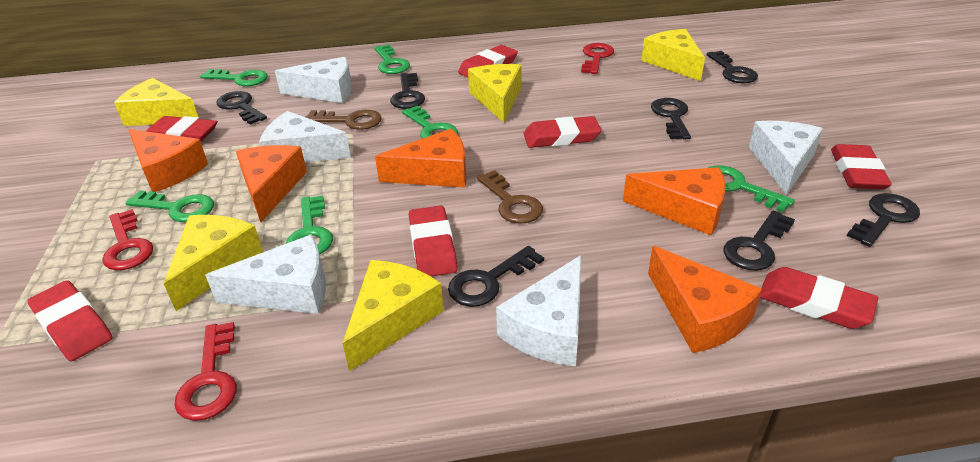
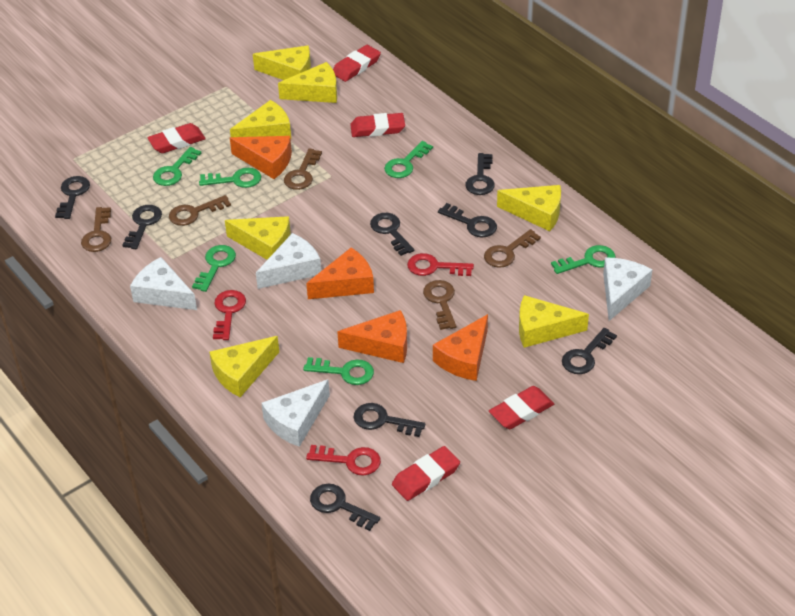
black key: [216,91,267,125] [390,73,425,109] [448,246,544,307] [651,98,691,140] [707,51,758,84] [723,211,795,271] [847,193,920,247] = 7 -> [55,176,90,219] [122,205,162,249] [310,484,380,531] [354,403,425,437] [370,213,414,256] [438,203,497,237] [465,153,495,195] [562,328,617,374] = 8
brown key: [306,110,381,130] [477,170,543,224] = 2 -> [81,207,111,252] [169,195,231,226] [284,148,322,190] [423,280,456,330] [484,229,541,268] = 5
orange cheese: [128,129,208,192] [236,145,307,222] [375,129,467,187] [623,167,726,235] [648,246,762,353] = 5 -> [230,136,292,179] [306,248,374,299] [337,310,407,363] [433,314,488,381] = 4
red eraser: [27,280,112,361] [146,116,218,141] [409,206,458,276] [458,45,518,77] [523,116,602,148] [760,267,878,329] [831,144,892,190] = 7 -> [147,123,206,153] [333,45,381,82] [350,113,405,137] [392,446,460,501] [489,386,554,429] = 5
white cheese: [205,234,326,314] [259,111,351,162] [275,57,352,103] [496,255,582,366] [749,121,823,196] = 5 -> [130,257,197,310] [256,233,321,289] [261,380,330,447] [603,257,652,321] = 4
yellow cheese: [114,78,198,126] [164,215,263,311] [342,260,444,372] [468,64,521,123] [641,29,705,81] = 5 -> [209,336,279,397] [225,216,291,260] [230,100,291,139] [253,46,311,80] [278,62,337,103] [497,185,561,231] [519,295,589,348] = 7

